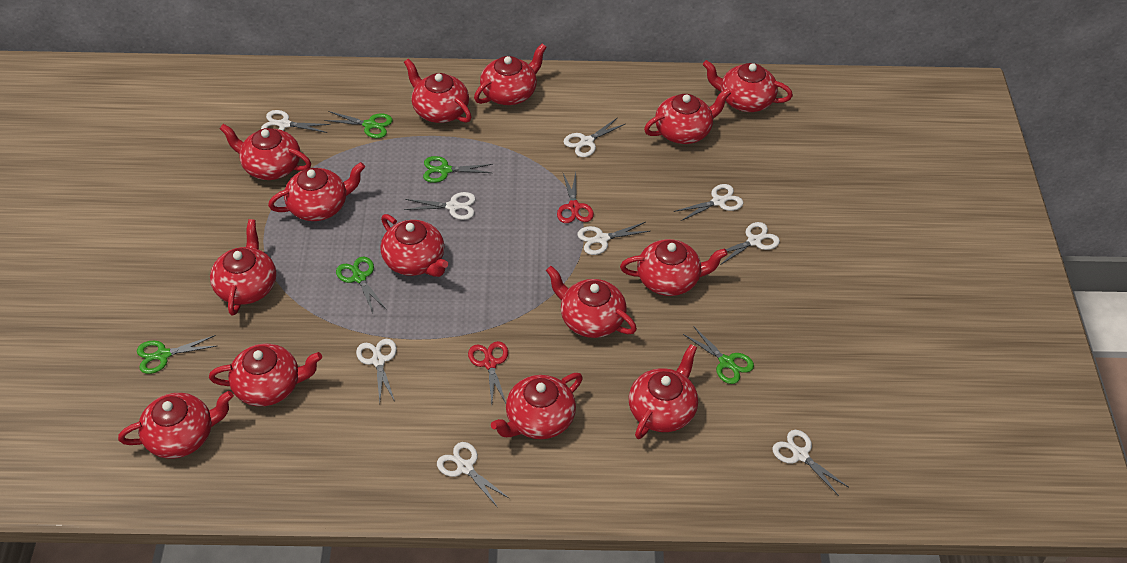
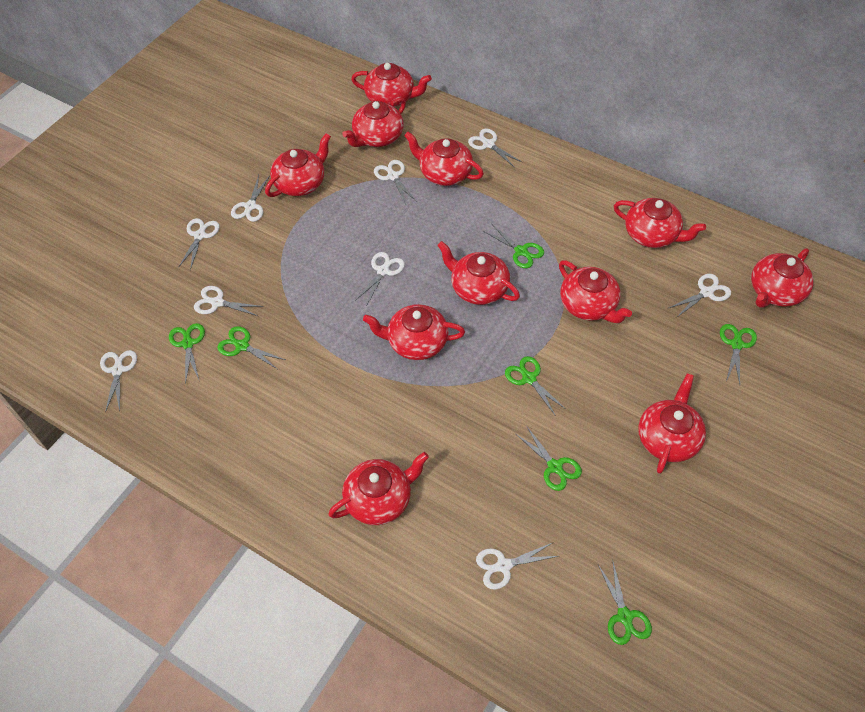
green scissors: [137,335,217,374] [324,111,393,138] [336,257,387,313] [423,156,492,183] [683,326,754,384] = 5 -> [169,323,205,384] [217,326,285,369] [483,224,544,268] [505,356,567,416] [516,427,582,491] [598,562,652,645] [720,324,757,384] = 7
red scissors: [468,341,508,405] [557,172,594,223] = 2 -> none = 0
red teapot: [118,391,234,459] [209,344,322,406] [210,219,276,316] [220,124,311,180] [268,162,365,221] [380,214,448,277] [404,59,472,123] [474,44,547,105] [491,373,583,439] [546,266,637,338] [620,239,728,296] [629,344,698,439] [644,88,731,144] [703,60,793,112] = 14 -> [265,133,331,197] [328,452,429,525] [342,98,406,147] [351,63,432,107] [363,304,465,360] [404,132,484,186] [437,241,520,305] [559,260,632,323] [614,198,706,248] [638,373,706,474] [751,248,814,308] = 11

